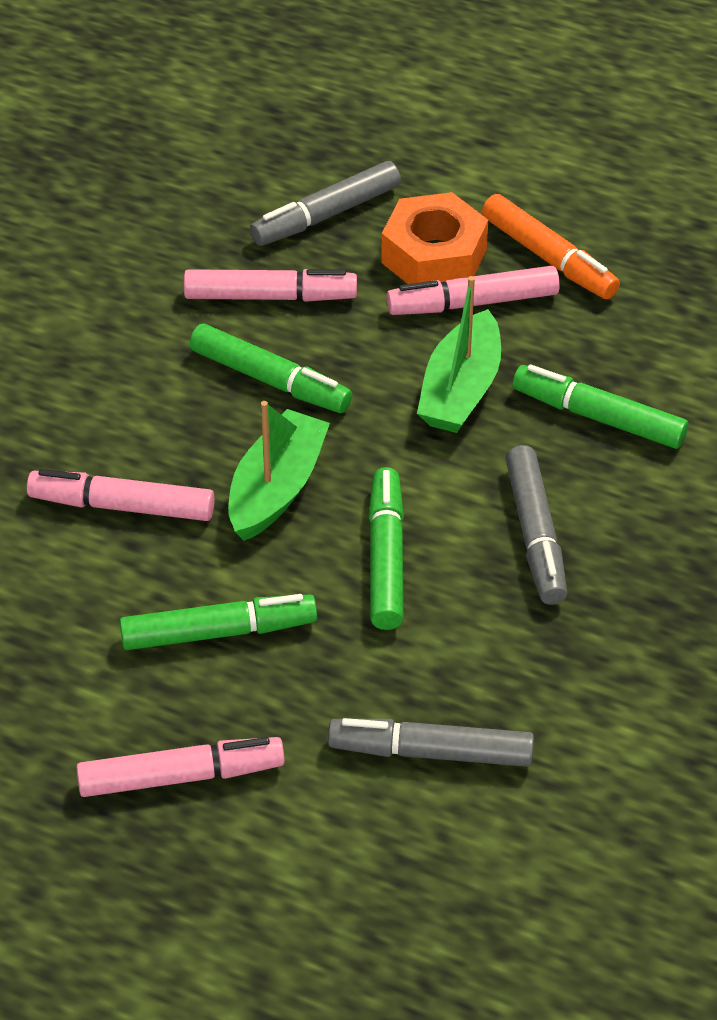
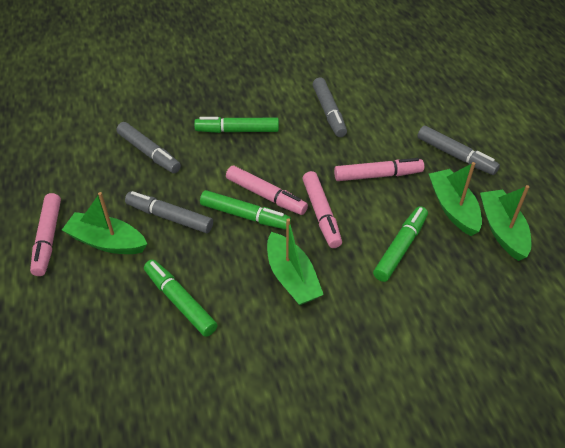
green boat: [228,401,330,541] [417,276,501,433] = 2 -> [62,192,147,254] [267,218,324,305] [429,162,482,236] [480,185,531,261] = 4
grey marker: [250,161,401,246] [328,718,534,767] [505,445,567,605] = 3 -> [117,122,181,173] [125,191,213,233] [313,78,347,137] [417,126,500,175] = 4
orange marker: [482,194,620,299] = 1 -> none = 0
orange nut: [381,192,488,284] = 1 -> none = 0

